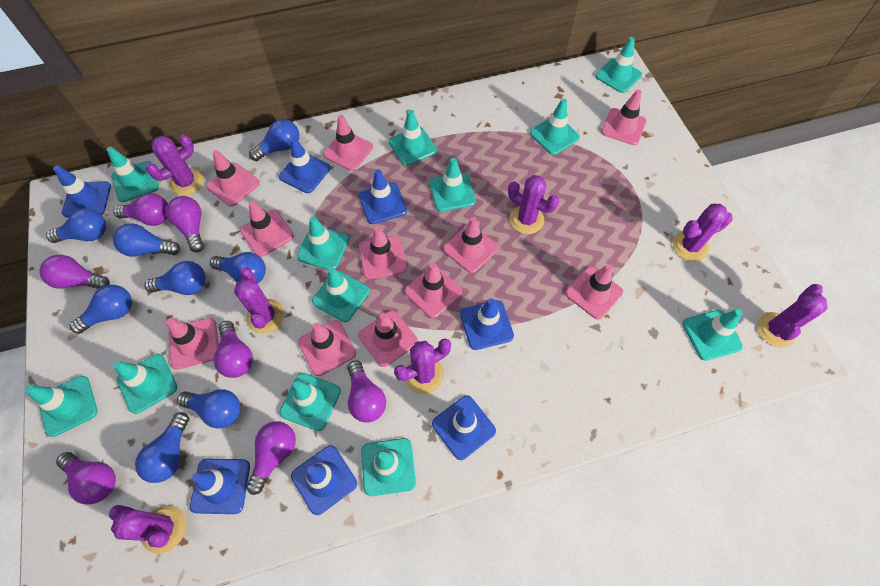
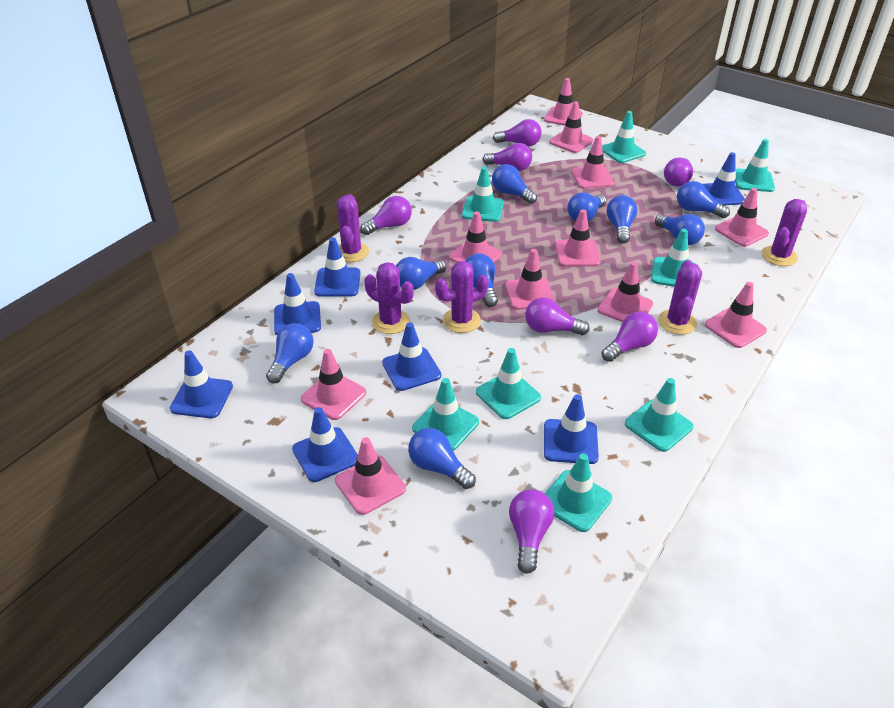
blue light bulb: [46,209,106,243] [70,285,132,334] [113,223,180,257] [135,412,189,483] [144,261,206,295] [177,389,240,428] [210,252,266,283] [249,119,299,161] = 8 -> [266,323,314,384] [396,257,447,290] [408,428,476,489] [465,253,498,307] [492,164,537,204] [567,192,606,221] [607,195,637,244] [655,214,705,245] [677,181,730,218] = 9
purple cactus: [109,505,186,554] [146,135,204,196] [234,267,285,334] [394,339,451,394] [508,175,559,234] [672,204,733,262] [757,284,827,348] = 7 -> [337,194,369,262] [364,262,414,334] [435,261,489,333] [658,260,702,335] [762,199,807,266] = 5
turquoise traffic cone: [25,376,98,437] [107,147,159,202] [113,354,177,414] [280,373,341,431] [297,216,349,270] [312,268,370,322] [361,438,416,496] [389,110,437,166] [429,158,476,212] [530,98,580,155] [595,37,642,93] [683,309,743,361] = 12 -> [412,378,479,451] [462,167,504,222] [476,348,541,419] [544,453,612,532] [602,111,646,163] [625,378,694,452] [651,229,695,287] [735,139,775,192] = 8

